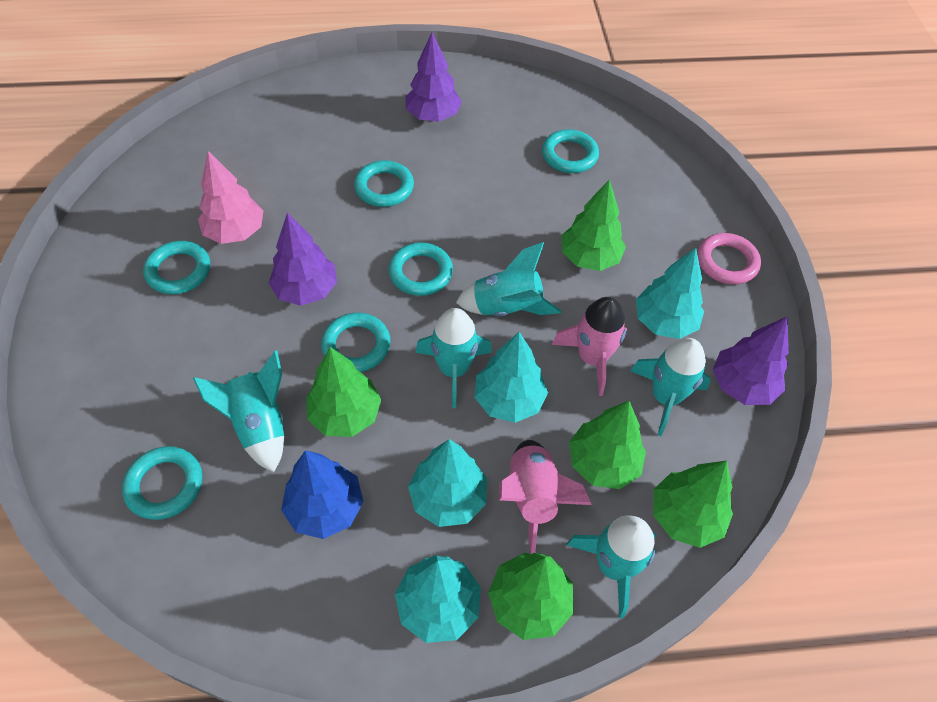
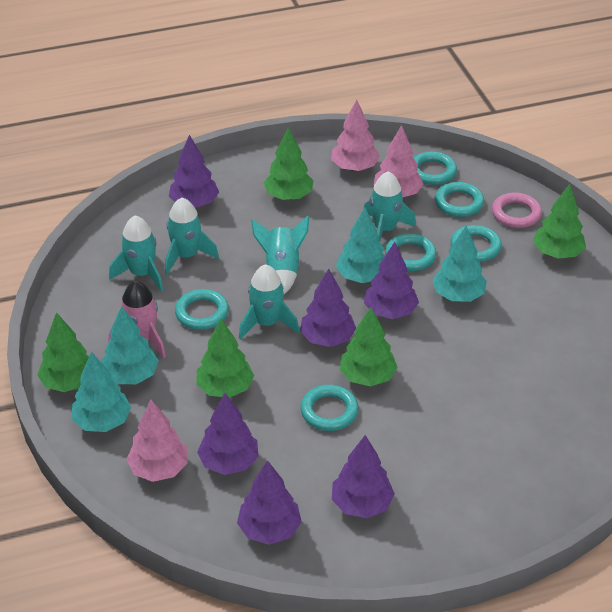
blue tree: [281,450,364,539] = 1 -> none = 0
pink rocket: [499,440,592,554] [552,297,627,396] = 2 -> [108,281,166,358] = 1
pink tree: [198,151,264,244] = 1 -> [126,400,188,482] [331,100,380,171] [374,125,423,198] = 3
purple tree: [269,213,337,306] [406,32,462,122] [713,316,789,405] = 3 -> [169,135,219,208] [197,393,259,475] [237,460,302,545] [300,269,356,347] [332,435,395,518] [364,242,419,319] = 6

